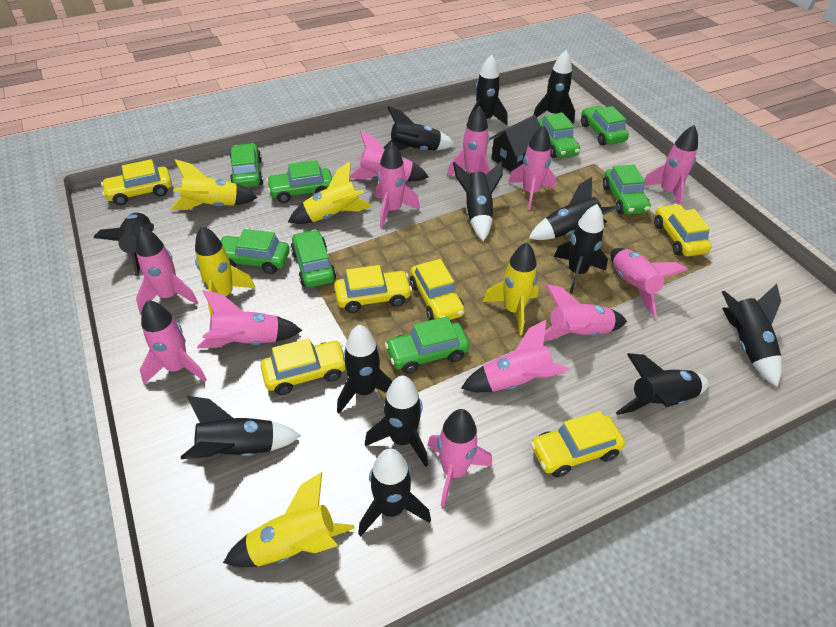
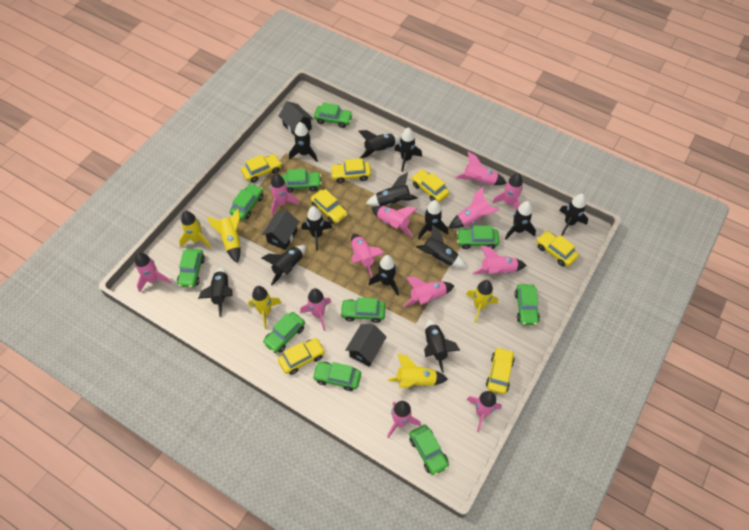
black house: [489,115,540,172] = 1 -> [262,209,299,250] [279,101,314,135] [346,324,386,367] = 3
green car: [219,229,290,274] [230,143,263,187] [266,160,332,203] [291,230,336,287] [385,316,470,374] [538,113,580,158] [581,106,629,145] [603,164,651,215] = 8 -> [177,249,205,288] [230,183,263,220] [263,312,305,353] [282,169,321,193] [312,362,361,391] [314,102,353,128] [340,298,386,323] [409,425,449,475] [457,226,499,249] [515,284,540,325] = 10
yellow car: [101,159,172,205] [260,338,346,395] [334,265,412,313] [410,259,465,320] [530,411,625,478] [654,204,712,257] = 6 -> [241,154,282,183] [278,338,325,375] [311,189,347,224] [331,158,371,183] [412,169,449,202] [486,347,515,394] [537,231,579,267] = 7

